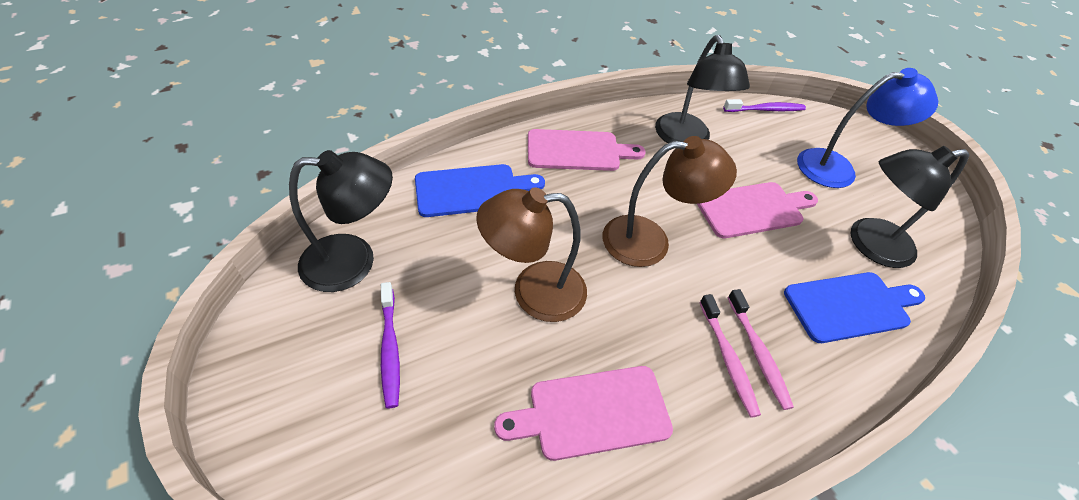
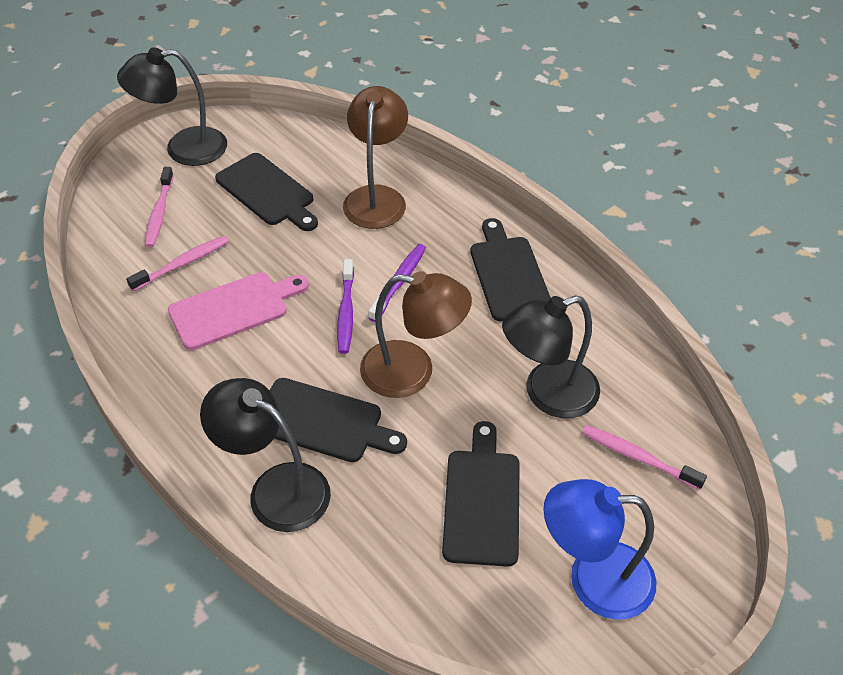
black cutting board: none = 0 -> [215,153,318,231] [270,378,407,462] [442,421,520,567] [471,218,551,321] = 4
blue cutting board: [415,164,545,217] [784,272,925,343] = 2 -> none = 0
pink cutting board: [494,366,673,461] [528,129,645,171] [697,182,818,238] = 3 -> [168,272,309,350] = 1
pink toothbrush: [699,294,761,417] [727,289,794,410] = 2 -> [126,236,229,292] [145,167,174,248] [582,425,707,490] = 3

